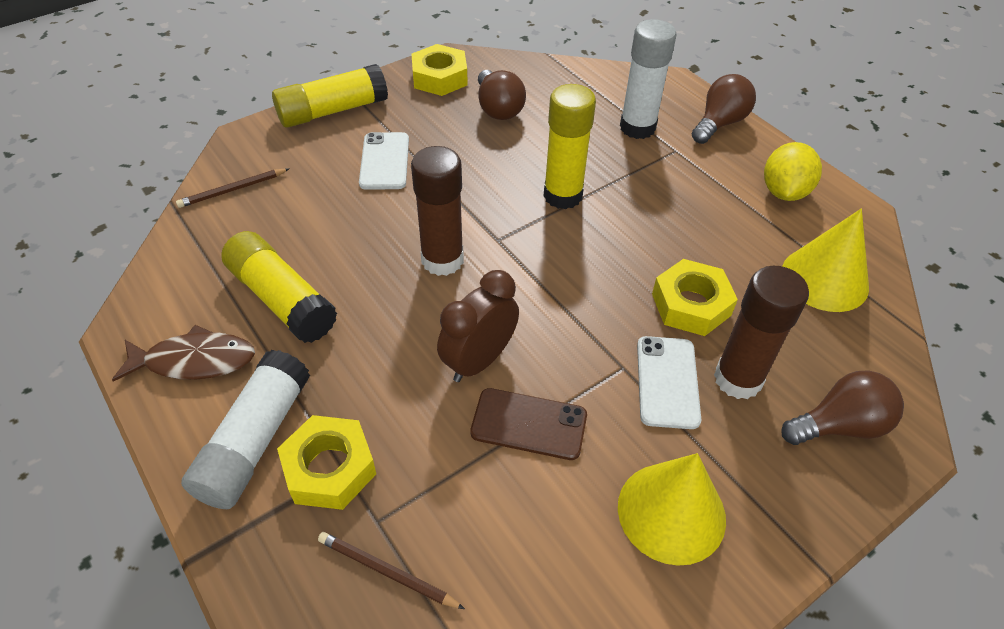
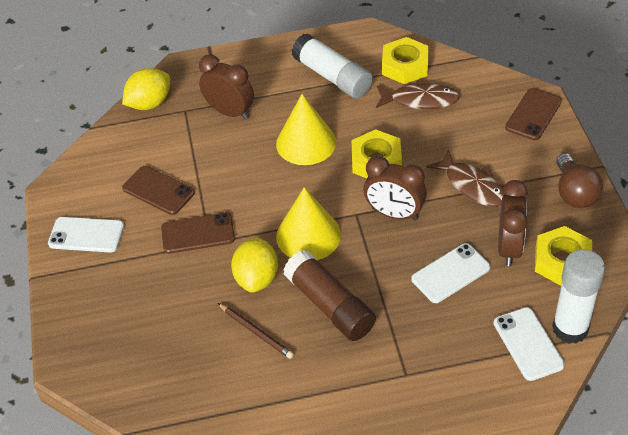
brown clock: [437,270,519,382] = 1 -> [199,55,254,120] [364,156,427,221] [498,180,528,266] = 3
brown fish: [112,325,255,382] = 1 -> [376,80,460,109] [426,149,504,207] = 2
brown glue stick: [411,146,464,276] [714,266,809,399] = 2 -> [283,250,376,341] = 1
brown light bulb: [478,70,526,120] [692,74,756,144] [781,371,904,445] = 3 -> [556,153,603,208] = 1
brown pencil: [176,168,289,208] [318,532,465,609] = 2 -> [218,303,294,359] = 1
brown phone: [470,388,587,460] = 1 -> [122,166,195,215] [161,212,235,254] [505,88,562,140] = 3
white phone: [359,132,409,190] [637,336,701,429] = 2 -> [48,217,124,253] [411,243,491,303] [494,307,565,381] = 3
yellow glue stick: [221,231,337,343] [272,64,388,128] [543,84,596,209] = 3 -> none = 0
yellow lemon: [764,142,822,201] = 1 -> [122,68,170,110] [231,237,278,293] = 2

